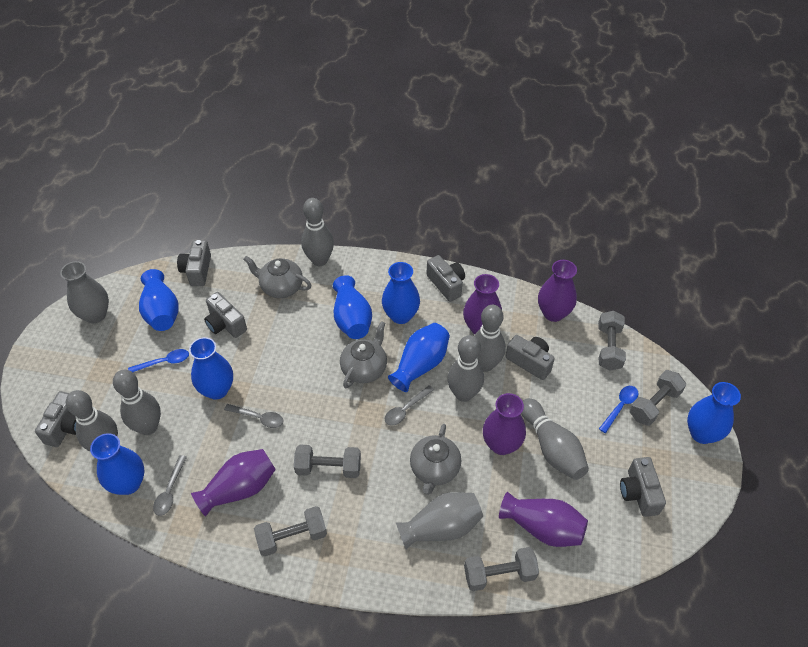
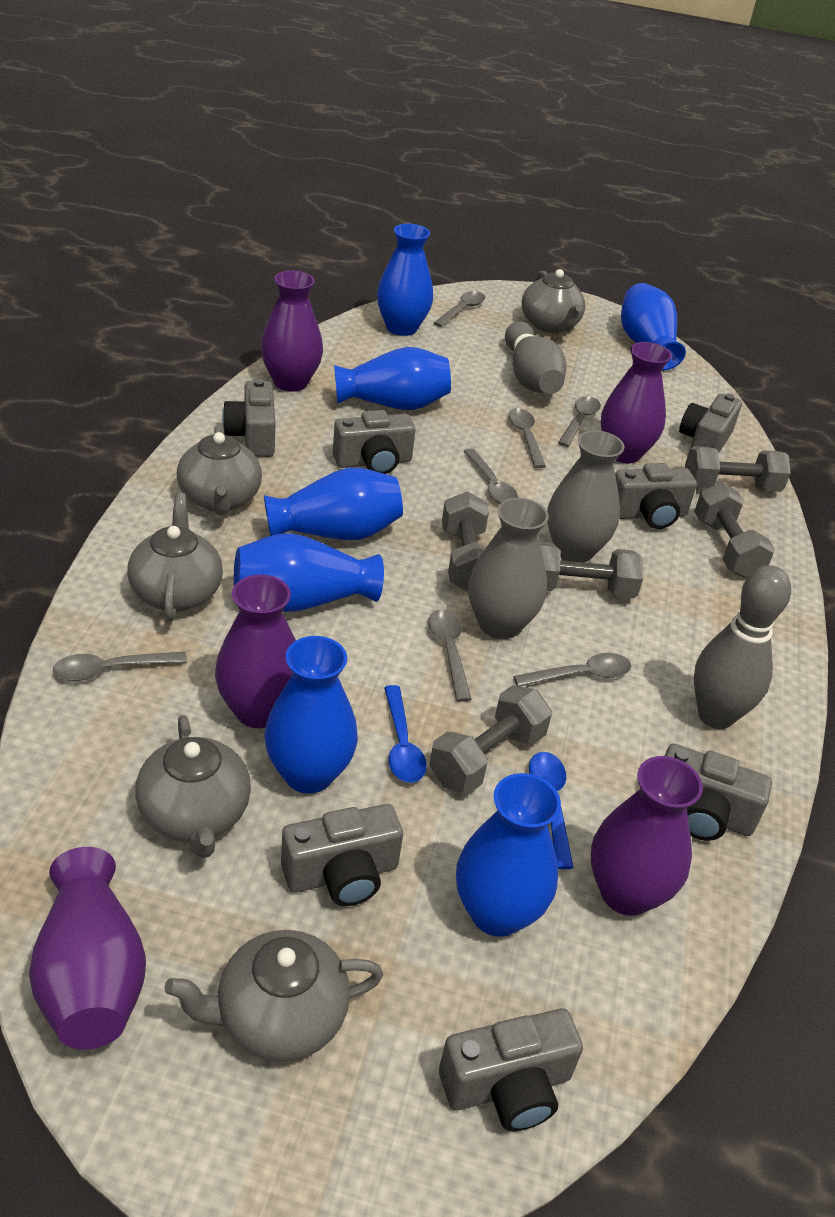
grey bowling pin: [66,390,118,451] [113,370,161,435] [301,198,334,266] [447,335,484,402] [474,304,506,372] [521,398,589,480] = 6 -> [505,321,567,394] [694,565,791,729] = 2
grey camera: [35,391,76,447] [177,240,211,286] [204,292,247,338] [427,255,465,302] [505,335,555,380] [620,457,666,517] = 6 -> [222,379,275,457] [281,804,403,906] [333,410,415,474] [439,1008,583,1131] [615,463,697,529] [665,744,772,841] [679,393,742,453] = 7
grey spoon: [153,455,187,516] [224,404,284,428] [385,385,434,426] = 3 -> [53,651,187,681] [428,609,472,702] [434,291,485,327] [464,449,518,503] [508,408,546,468] [513,653,631,687] [558,396,601,447] = 7
grey teapot: [243,256,311,298] [340,321,387,388] [410,424,461,495] = 3 -> [127,493,223,621] [135,715,251,858] [164,930,383,1062] [177,427,262,515] [522,269,585,333] = 5

